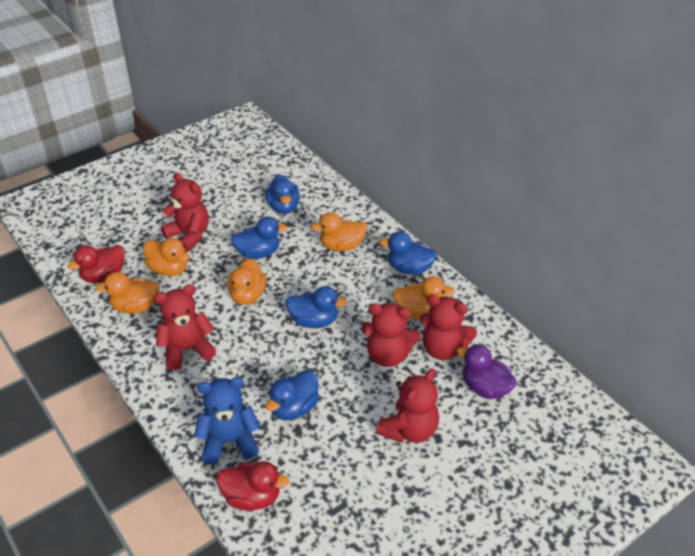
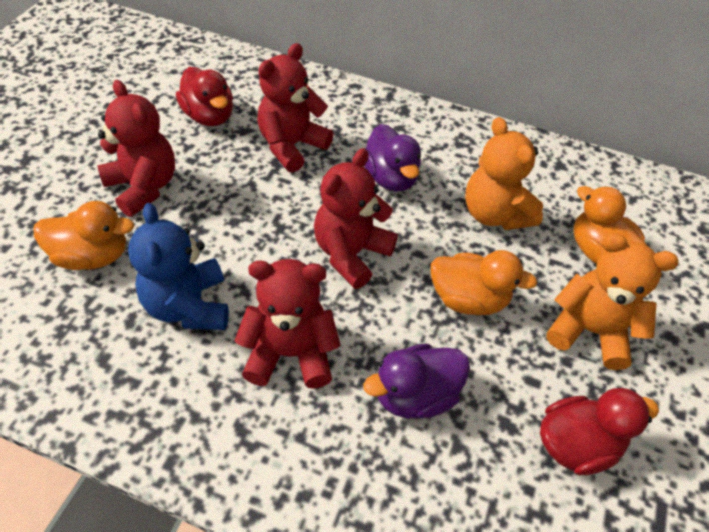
blue duck: [231,216,288,259] [265,175,300,214] [265,370,320,420] [286,286,347,328] [379,231,437,275] = 5 -> none = 0
orange duck: [95,272,160,314] [143,238,190,276] [227,259,267,305] [311,212,367,251] [392,276,455,319] = 5 -> [34,201,134,270] [431,250,537,315] [573,186,648,264] = 3
orange teddy bear: none = 0 -> [465,117,543,230] [546,233,679,370] = 2
purple duck: [457,344,517,399] = 1 -> [363,344,470,418] [364,124,421,191] = 2
red teddy bear: [154,285,216,370] [161,172,209,252] [361,303,420,367] [376,368,439,443] [420,294,477,360] = 5 -> [97,80,175,217] [234,259,341,389] [257,43,334,173] [314,148,398,289] = 4

